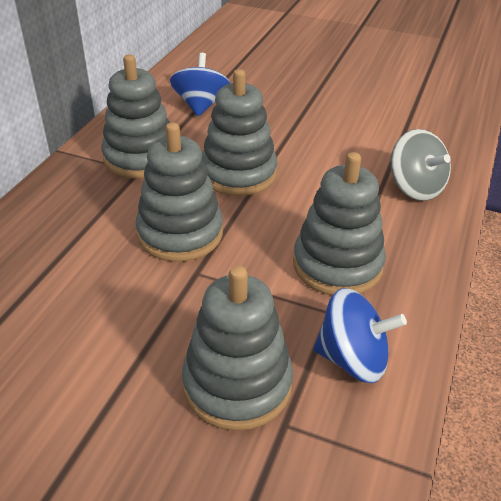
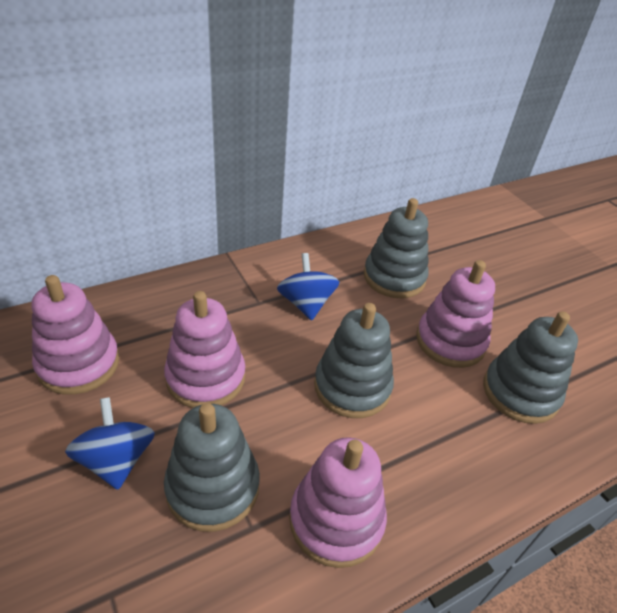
grey spinning top: [391,129,451,201] = 1 -> none = 0
grey stacking toy: [101,55,170,179] [135,122,223,262] [182,266,293,431] [202,69,277,196] [293,152,386,295] = 5 -> [164,403,260,532] [314,303,394,418] [364,198,429,298] [483,311,578,424] = 4
pink stacking toy: none = 0 -> [32,275,119,395] [164,291,245,408] [289,437,387,568] [416,260,495,368] = 4

